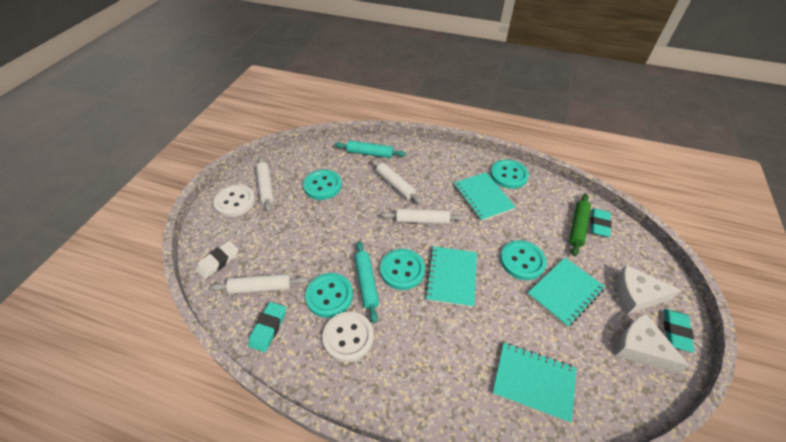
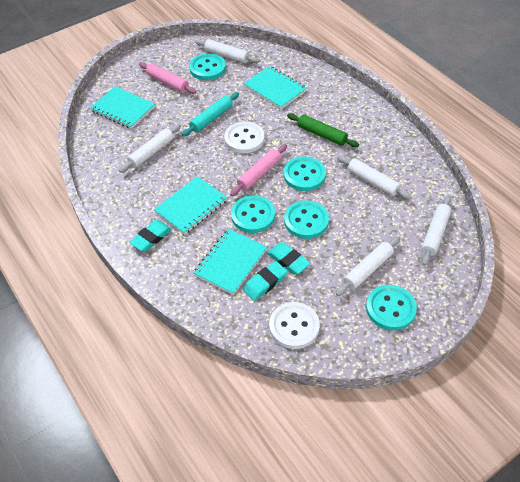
pink rolling pin: none = 0 -> [139,62,197,94] [230,144,287,196] = 2
turquoise rolling pin: [335,141,406,158] [354,241,379,323] = 2 -> [182,92,239,137] = 1
white cheese: [615,313,690,374] [616,265,681,314] = 2 -> none = 0
white eraser: [196,241,238,279] = 1 -> none = 0
white rolling pin: [210,274,308,294] [256,157,274,212] [371,159,423,204] [381,209,465,224] = 4 -> [119,124,181,173] [195,39,259,63] [336,236,400,296] [338,156,412,200] [421,196,452,266] = 5

